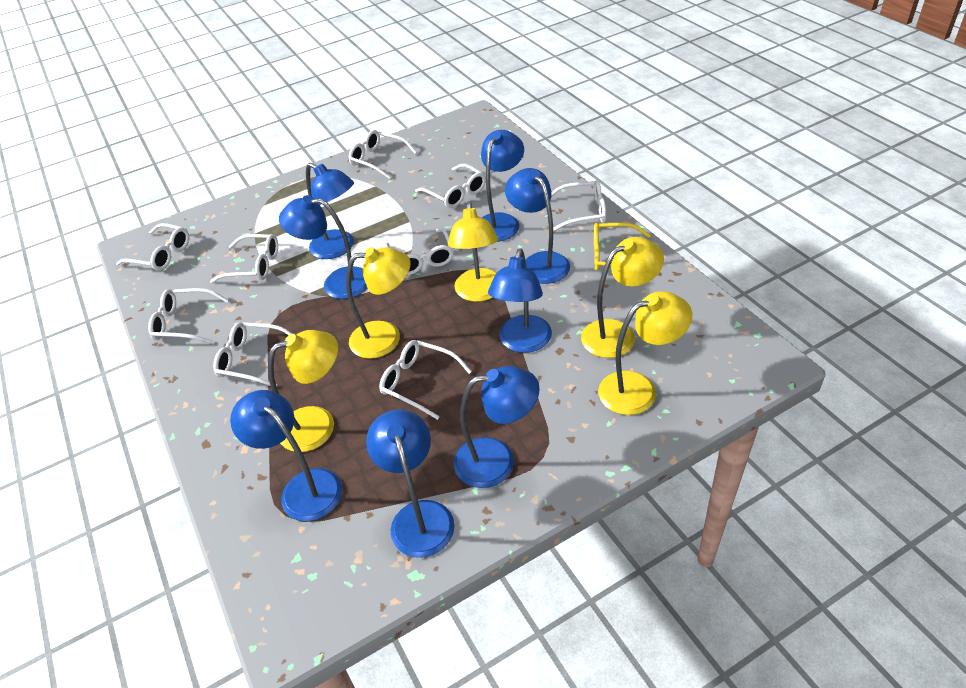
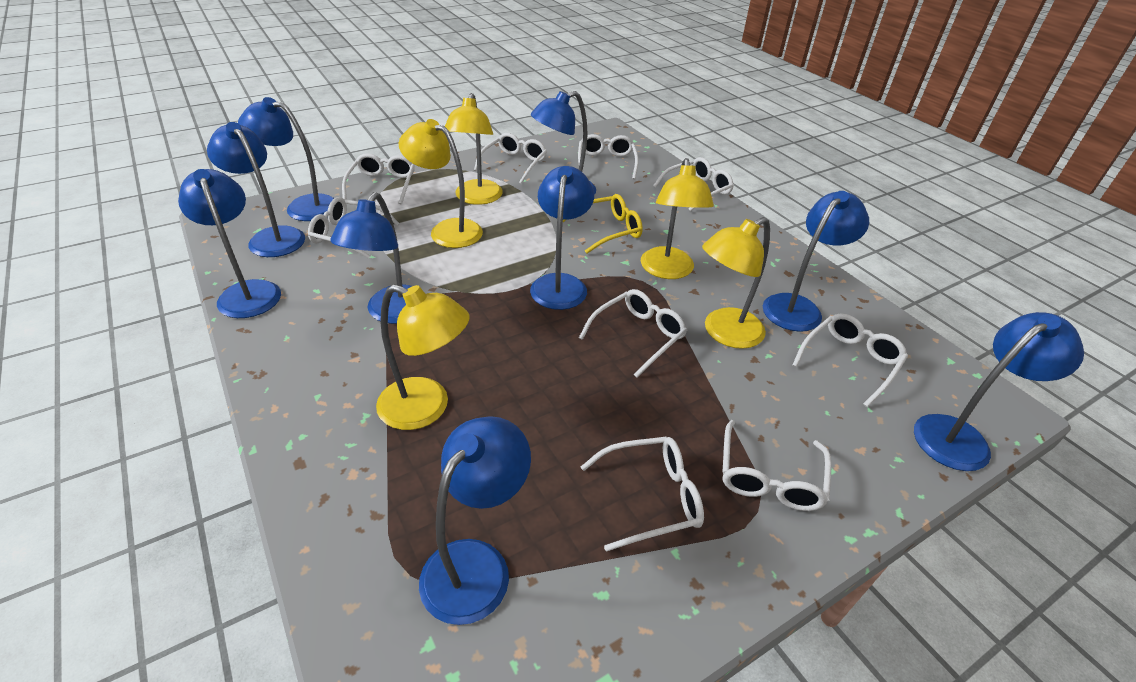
blue lamp: [230,390,342,521] [279,195,367,299] [306,163,354,259] [366,409,455,558] [454,366,540,488] [481,130,524,242] [488,249,552,353] [505,168,570,284] = 8 -> [178,169,281,318] [207,122,305,257] [238,97,334,221] [330,192,412,324] [419,416,531,625] [530,166,594,310] [531,91,596,195] [763,191,869,332] [914,312,1084,471] = 9

